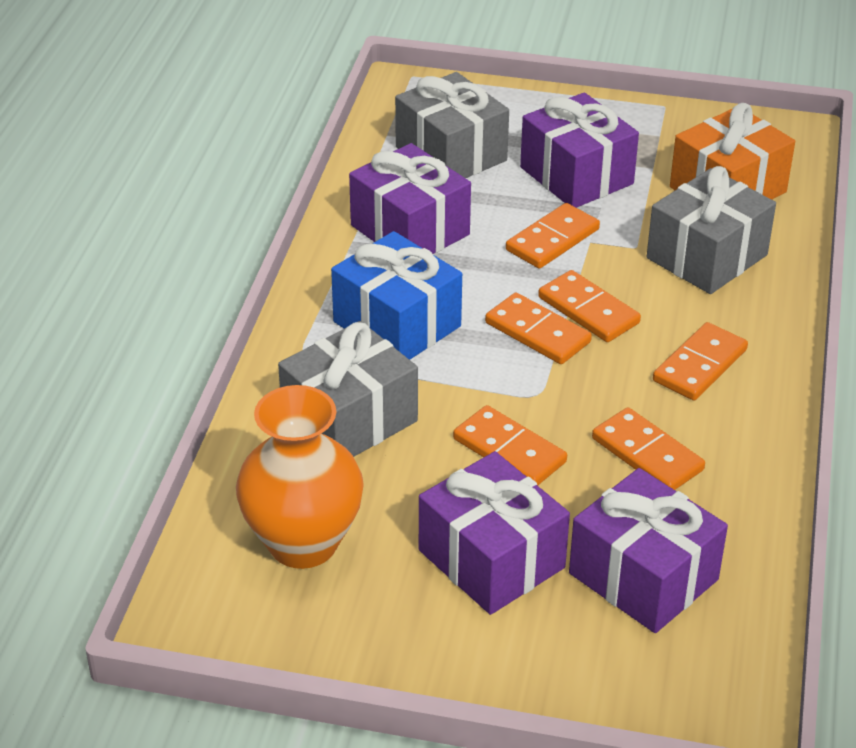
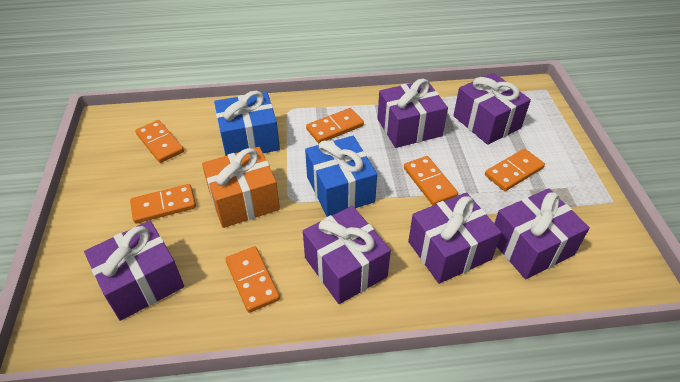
blue gift: [331,231,462,360] = 1 -> [214,91,280,156] [305,136,377,217] = 2
grey gift: [278,321,418,457] [395,72,509,178] [647,166,776,294] = 3 -> none = 0
orange vase: [236,385,364,569] = 1 -> none = 0
purple gift: [349,143,471,254] [419,451,570,615] [520,92,639,208] [569,468,728,633] = 4 -> [84,220,184,321] [303,206,391,304] [377,79,448,148] [408,192,502,284] [453,73,531,145] [494,188,590,279] = 6

